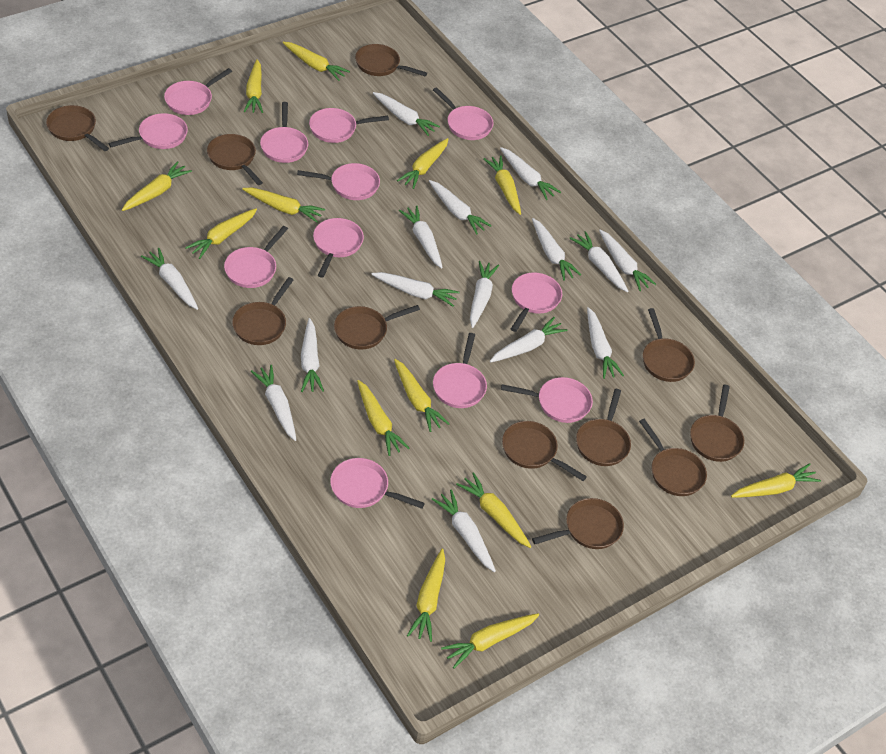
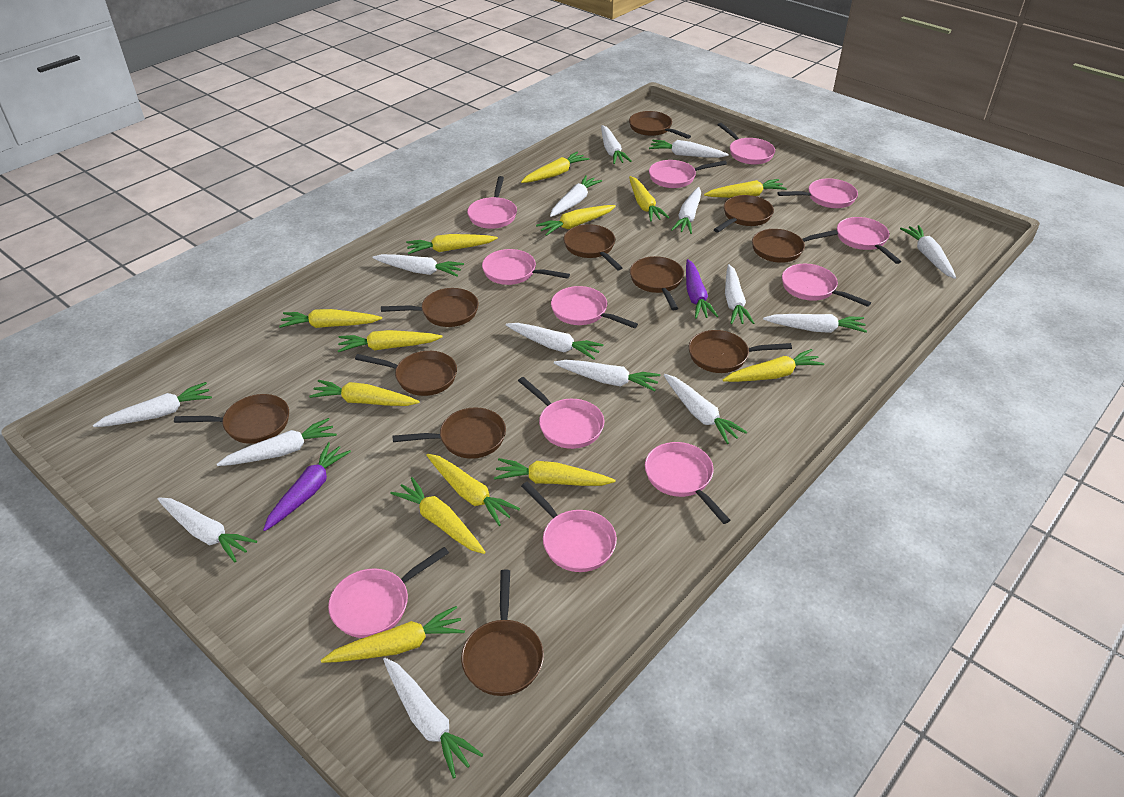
purple carrot: none = 0 -> [263,442,351,531] [686,259,718,319] = 2

